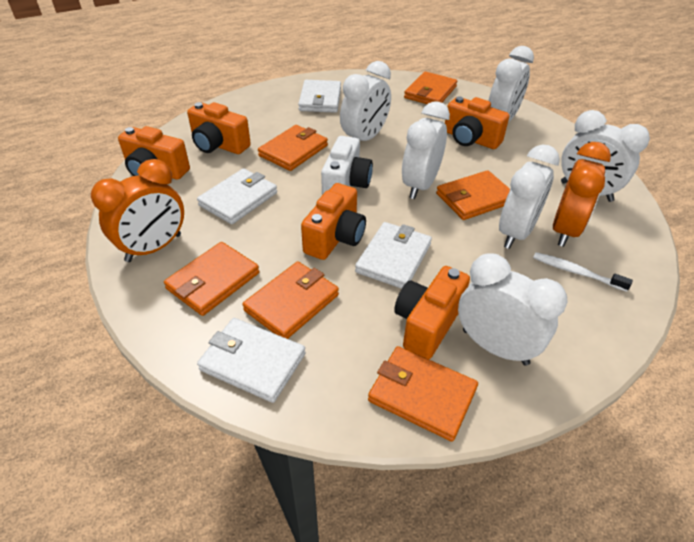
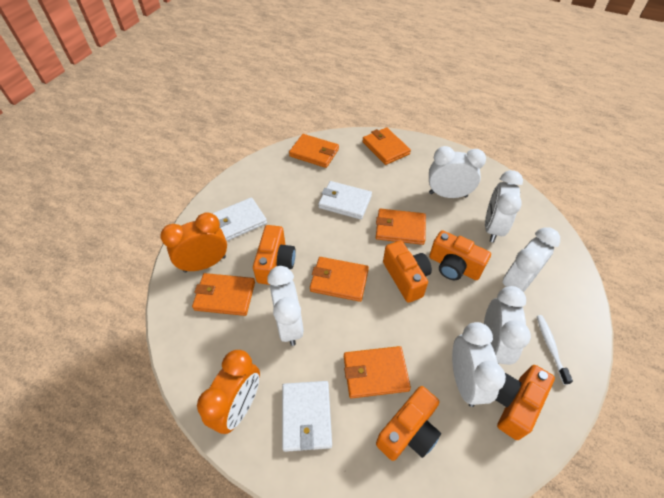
white camera: [321,136,373,195] = 1 -> none = 0
white wallet: [197,168,277,224] [197,318,306,403] [298,80,341,113] [355,222,432,289] = 4 -> [212,197,267,241] [282,381,332,452] [318,181,372,219] = 3

